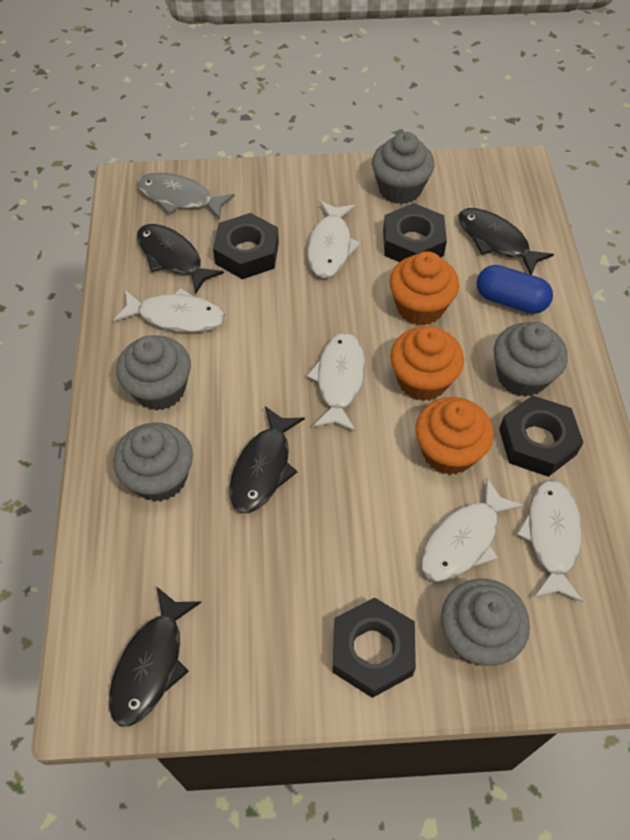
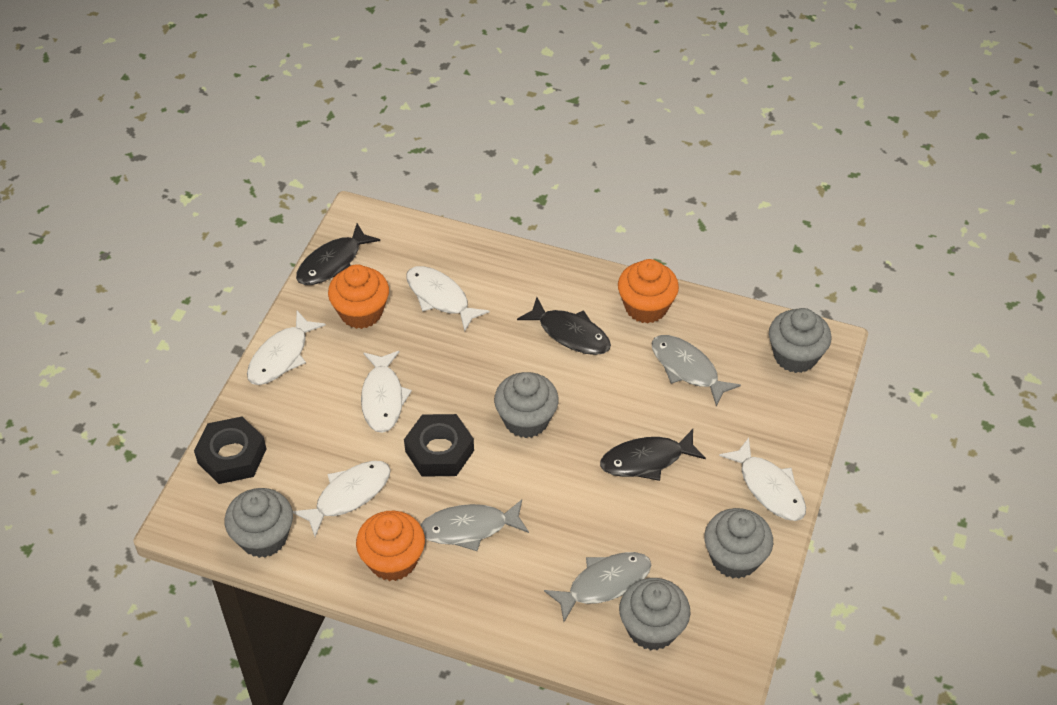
black fish: [109,587,202,727] [137,224,224,294] [229,406,305,513] [458,208,554,275] = 4 -> [296,223,380,285] [517,297,611,355] [600,429,706,481] = 3
black nut: [213,213,279,279] [332,597,416,698] [383,203,447,262] [499,395,584,477] = 4 -> [194,417,266,484] [404,414,474,477] = 2
blue capsule: [477,265,553,314] = 1 -> none = 0
grey fish: [137,172,235,220] = 1 -> [420,499,529,551] [544,552,651,622] [652,335,741,407] = 3

